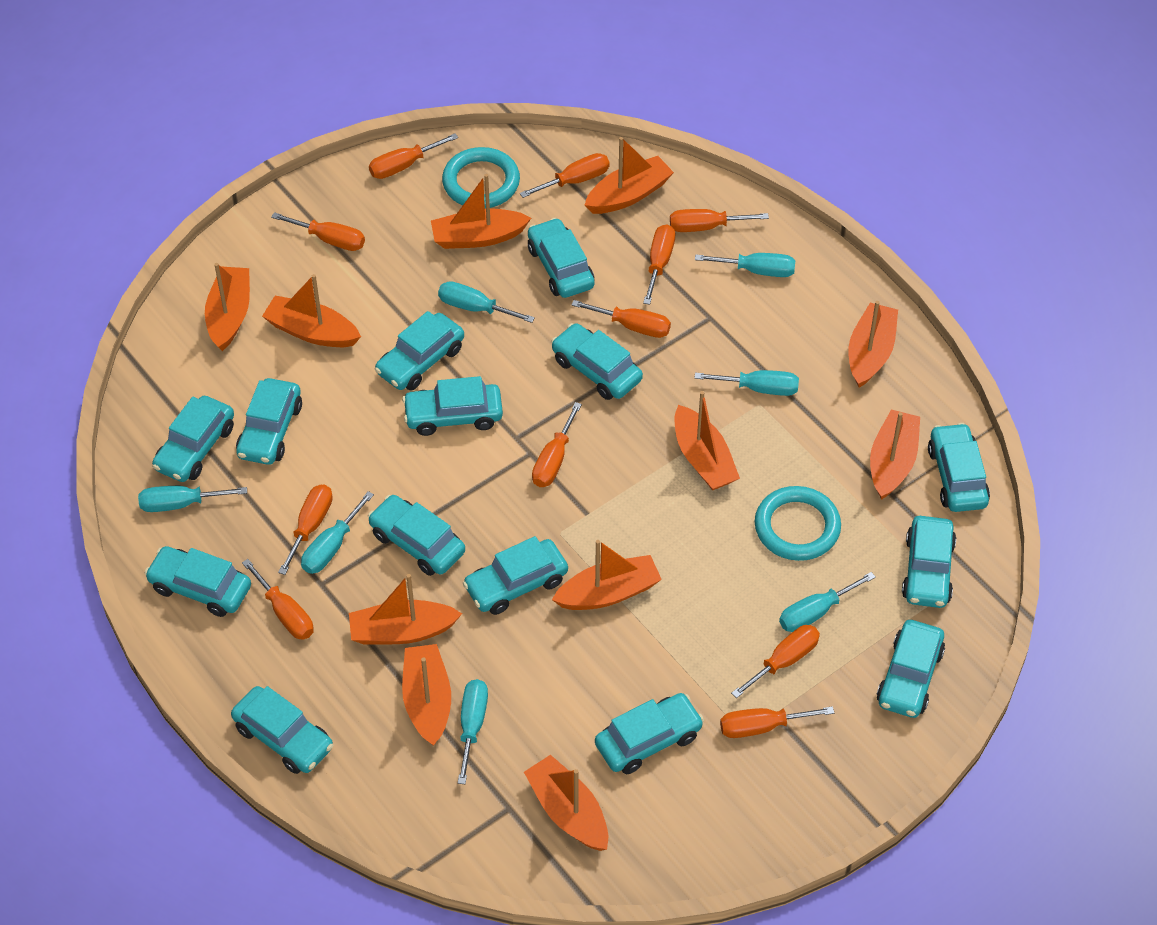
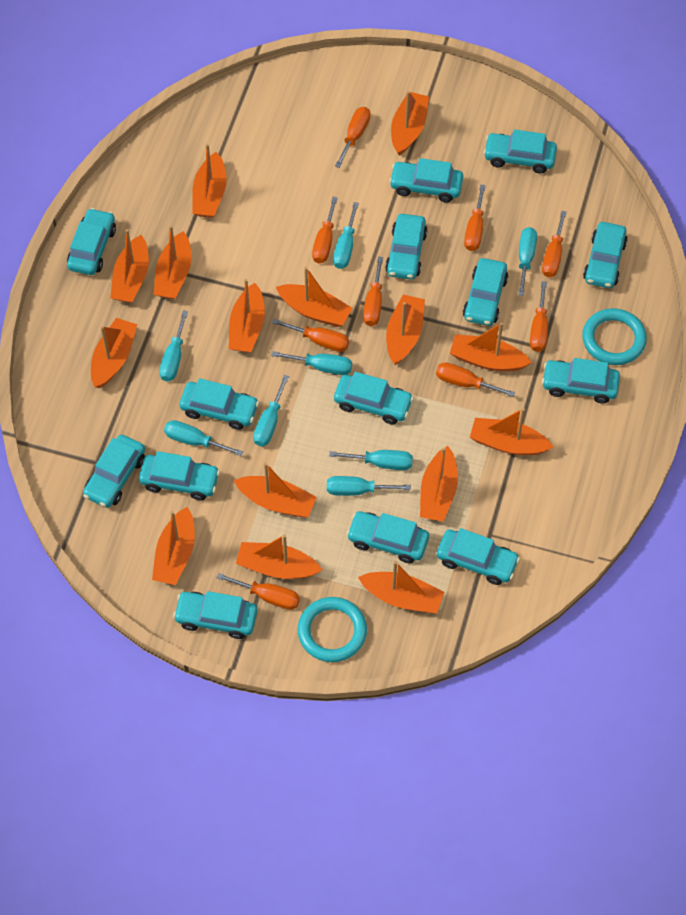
orange boat: [205,263,250,351] [262,274,361,347] [349,574,462,645] [402,644,451,746] [431,174,531,249] [524,755,608,851] [552,540,662,610] [585,137,674,214] [674,391,740,491] [849,301,898,388] [870,410,920,500] = 11 -> [91,318,137,388] [110,229,149,303] [152,507,195,585] [154,225,191,299] [192,144,227,218] [229,279,265,353] [234,462,317,518] [236,534,322,579] [276,267,353,327] [358,561,444,613] [386,294,425,365] [391,91,429,155] [420,446,458,522] [450,322,532,371] [470,408,554,455] = 15
orange screwdriver: [242,559,313,640] [271,212,365,251] [278,484,333,575] [369,133,458,179] [520,153,610,198] [532,402,582,487] [571,300,671,338] [643,224,675,305] [670,209,769,232] [720,706,834,738] [731,625,820,698] = 11 -> [217,573,300,610] [272,319,349,352] [312,197,338,263] [335,107,370,168] [363,257,383,326] [436,362,515,397] [464,185,486,251] [530,281,548,352] [542,211,567,277] = 9
turquoise screwdriver: [138,486,247,512] [301,491,374,574] [438,281,535,323] [458,679,488,784] [694,370,799,396] [695,253,795,277] [779,572,876,632] = 7 -> [159,310,188,382] [164,420,243,456] [253,375,289,446] [272,351,352,375] [327,476,411,496] [329,450,413,470] [333,202,359,269] [518,227,537,296] = 8

